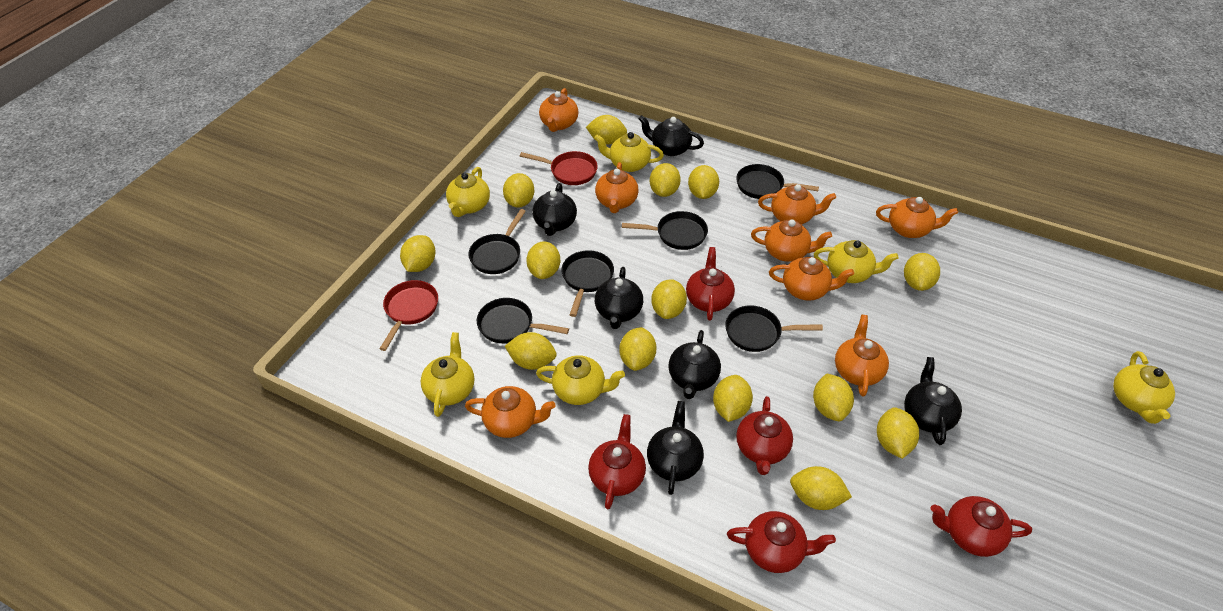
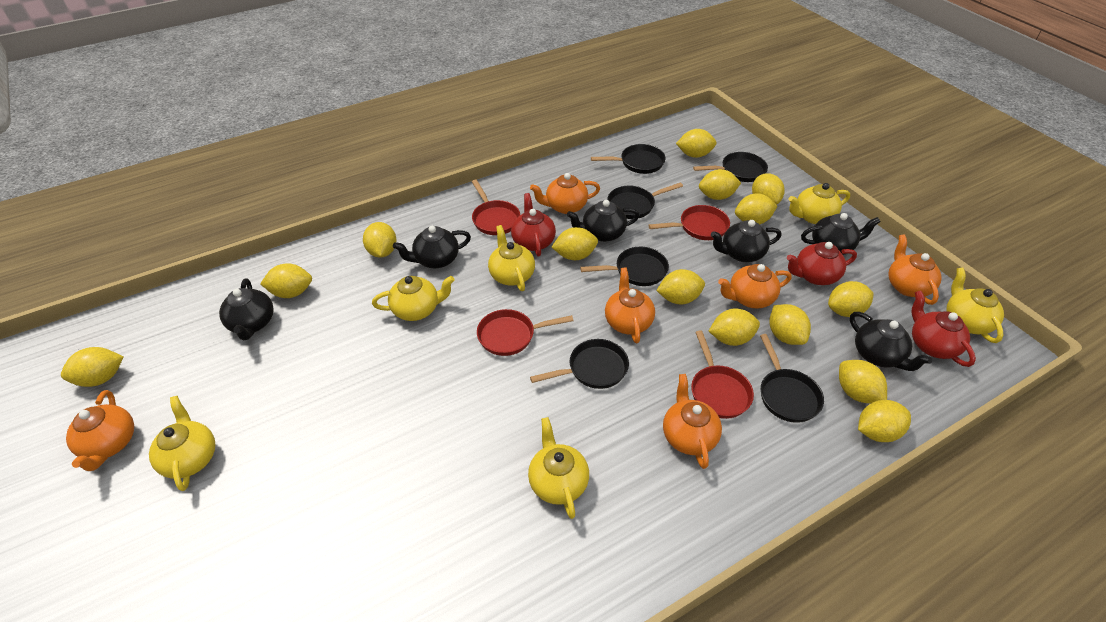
orange teapot: [465,386,556,438] [539,88,578,132] [595,162,639,213] [751,219,832,262] [758,184,836,225] [769,257,854,301] [835,315,889,397] [876,197,958,238] = 8 -> [66,390,134,471] [530,173,600,214] [605,267,655,343] [663,374,722,469] [718,264,792,309] [888,234,942,305] = 6
red pan: [380,280,438,351] [520,151,598,185] = 2 -> [472,180,520,235] [477,309,573,356] [649,205,730,240] [691,330,754,419] = 4
red teapot: [588,414,646,510] [686,247,735,321] [727,511,836,573] [736,396,793,475] [931,496,1032,557] = 5 -> [511,193,556,256] [787,242,857,285] [911,291,976,367] = 3

